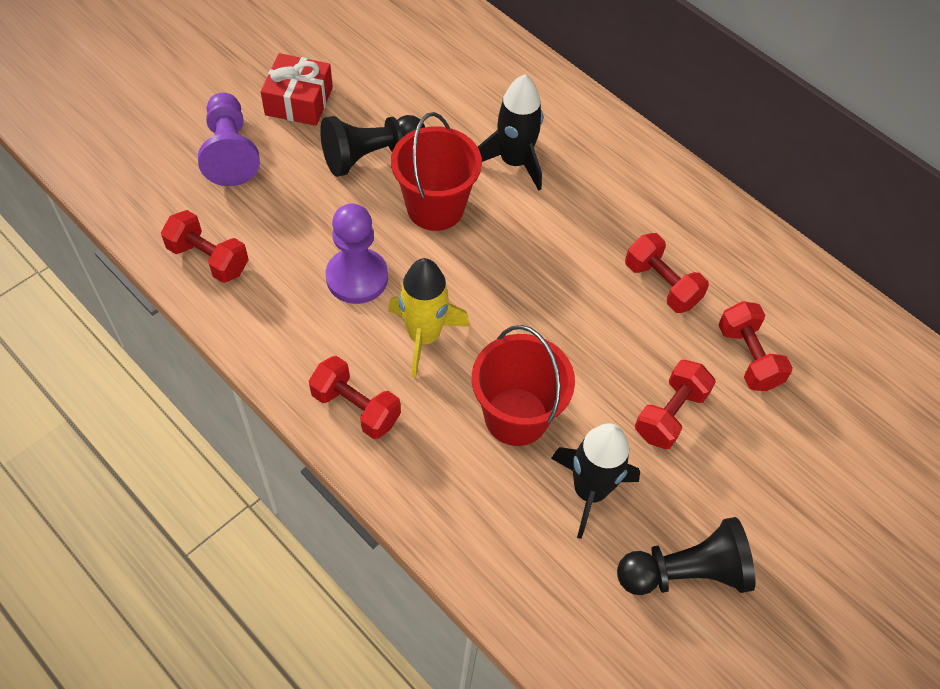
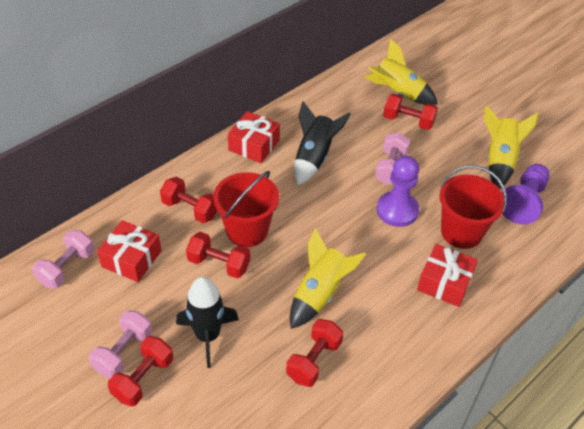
black pawn: [320,115,425,177] [617,517,755,595] = 2 -> none = 0
pink dumbbell: none = 0 -> [32,230,94,289] [89,310,152,378] [375,132,410,185] = 3
red gift: [261,53,333,126] = 1 -> [97,220,161,282] [228,111,280,163] [417,244,478,307] = 3
yellow rocket: [388,258,469,378] = 1 -> [290,228,366,329] [365,39,438,105] [484,105,539,189] = 3

